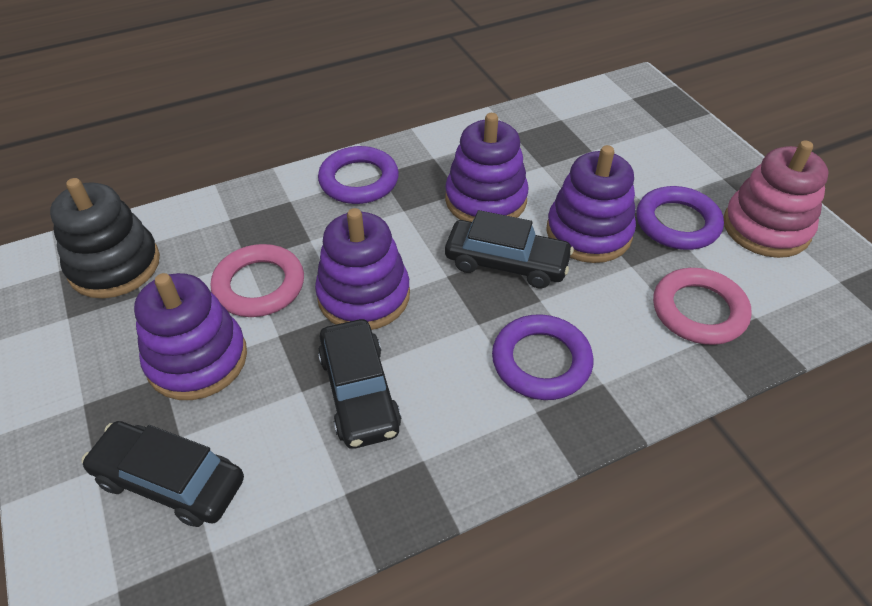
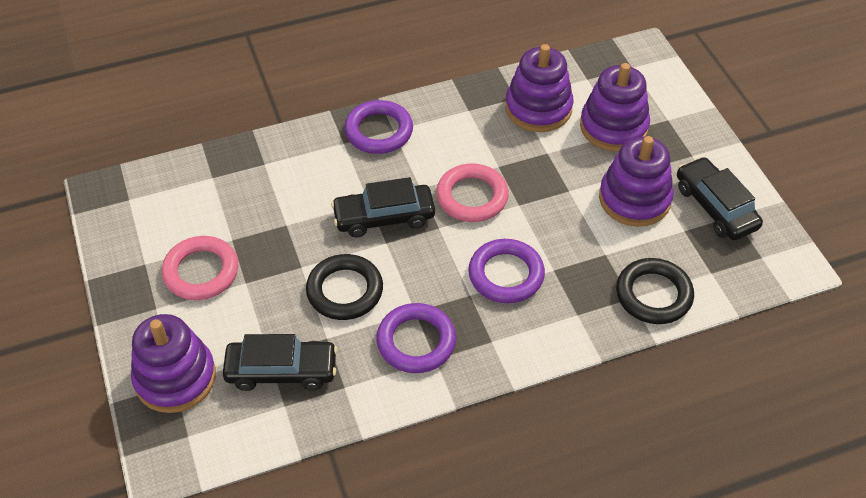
black ring: none = 0 -> [306,254,383,320] [616,258,694,324] = 2
black stacking toy: [50,178,160,298] = 1 -> none = 0
pink stacking toy: [724,140,829,258] = 1 -> none = 0

